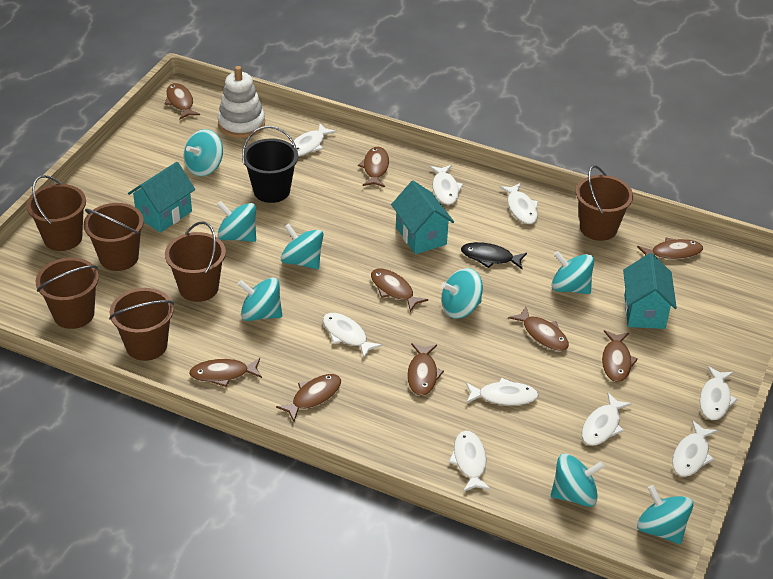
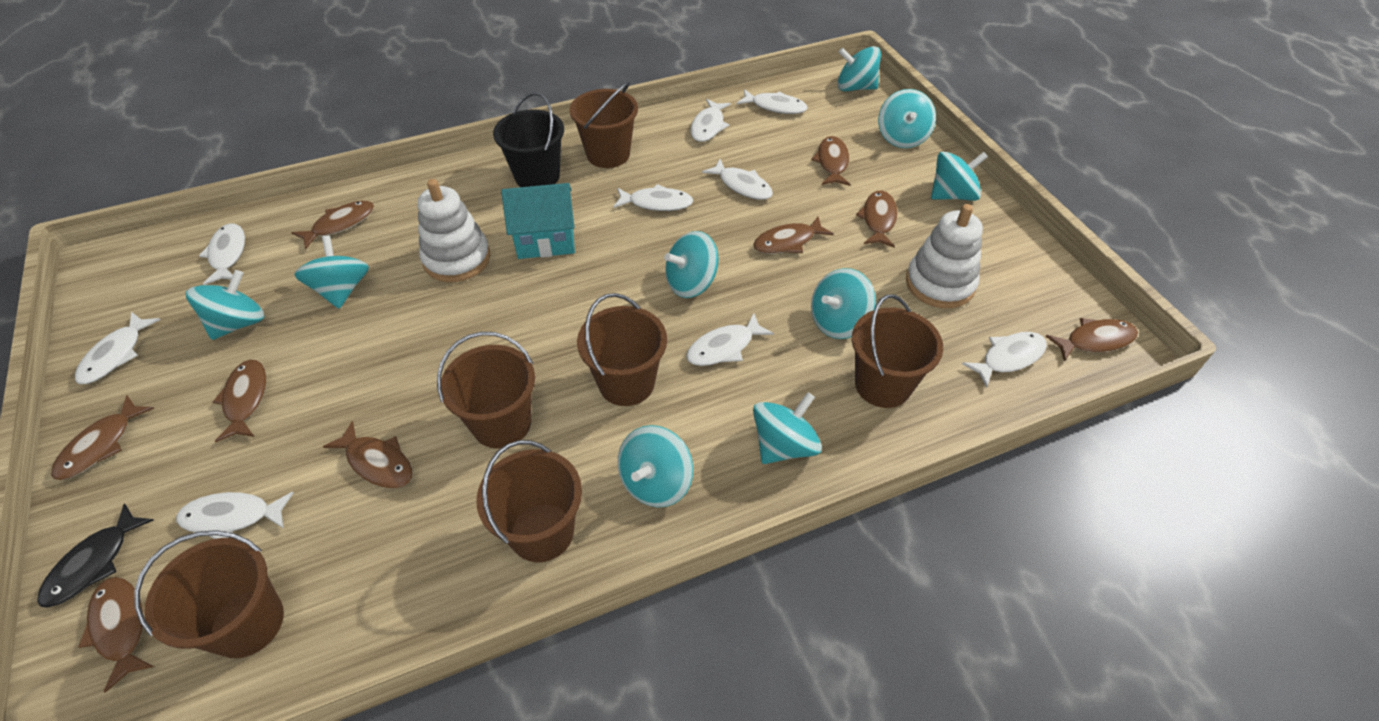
turquoise house: [128,162,195,233] [391,181,454,254] [623,253,677,329] = 3 -> [501,183,575,259] = 1
turquoise spinning top: [184,129,223,176] [217,201,256,242] [238,278,282,321] [281,224,324,269] [441,268,483,319] [551,251,594,294] [551,454,605,507] [637,485,693,544] = 8 -> [186,270,264,340] [294,236,369,309] [618,425,693,507] [664,231,719,298] [753,392,822,464] [811,268,876,339] [837,46,881,91] [878,89,936,148] [931,151,988,201] = 9
white stacking toy: [217,66,265,138] = 1 -> [417,179,490,282] [906,204,983,308] = 2

